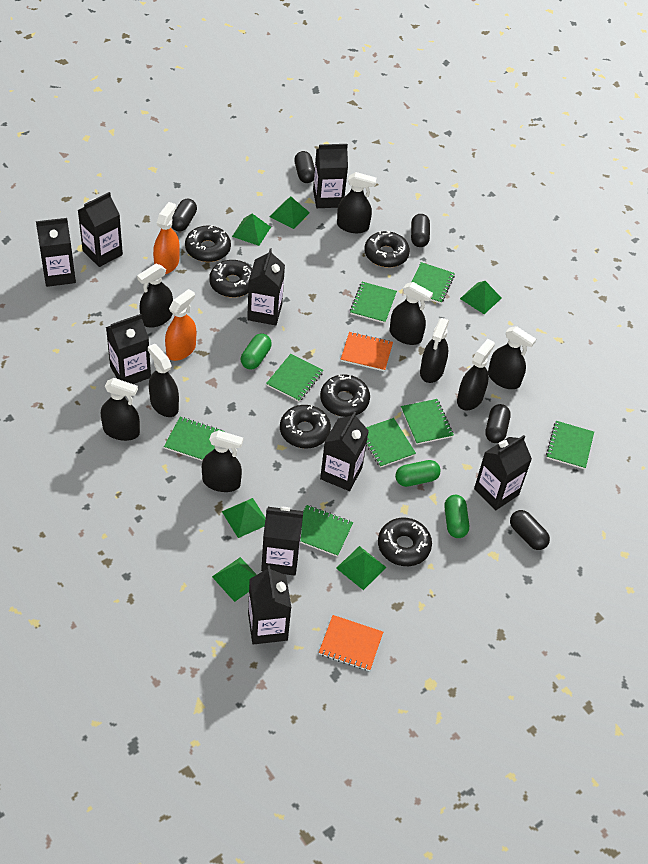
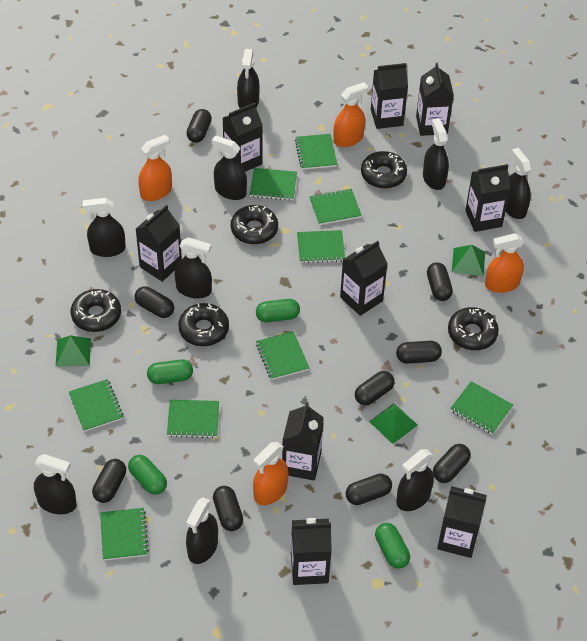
black capsule: [172,199,197,231] [294,151,315,183] [411,214,430,247] [485,404,511,443] [510,510,550,550] = 5 -> [92,459,126,503] [135,287,174,318] [186,109,212,143] [213,486,243,531] [346,474,392,505] [355,371,395,406] [396,341,442,364] [427,262,453,301] [433,444,471,483] = 9
black donut: [185,225,231,262] [209,260,252,298] [280,405,331,449] [320,375,370,417] [364,231,410,268] [378,518,432,566] = 6 -> [71,289,121,332] [178,303,229,346] [231,205,278,245] [361,151,407,189] [448,307,499,350] = 5
green capsule: [241,333,272,369] [395,460,441,487] [444,495,469,538] = 3 -> [128,455,167,495] [147,359,193,384] [256,299,300,322] [375,523,410,569] = 4
green notebook: [164,417,225,461] [266,354,323,402] [300,505,353,557] [350,282,397,323] [366,418,416,468] [401,399,454,445] [412,262,455,304] [546,421,594,469] = 8 -> [69,379,123,432] [100,508,149,560] [167,400,219,438] [250,168,297,201] [256,331,309,380] [295,134,337,170] [297,230,345,263] [309,189,362,225] [450,381,513,434] = 9
green pyramid: [212,557,257,602] [222,498,266,538] [232,214,271,246] [270,197,310,229] [336,546,387,590] [460,281,502,314] = 6 -> [56,336,91,367] [369,403,417,444] [452,245,485,276] = 3
orange notebook: [319,615,383,671] [341,332,393,371] = 2 -> none = 0
orange spray bottle: [153,202,180,274] [165,289,196,361] = 2 -> [138,135,172,201] [253,442,288,505] [333,82,368,147] [485,233,524,293] = 4

